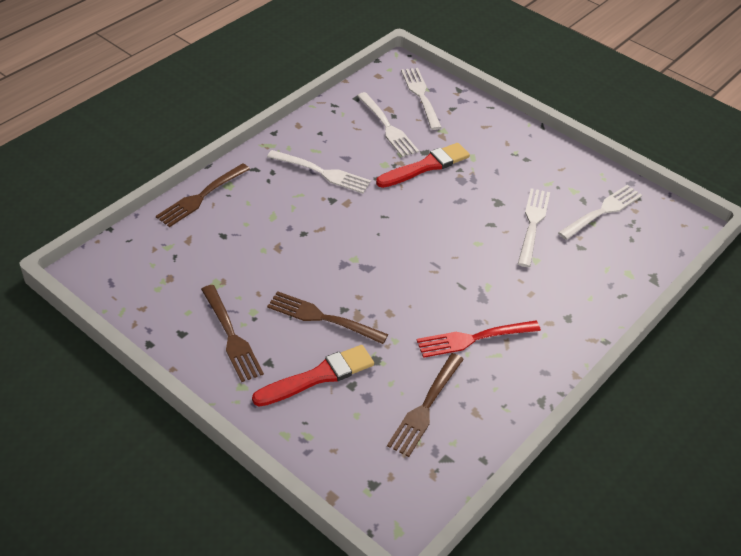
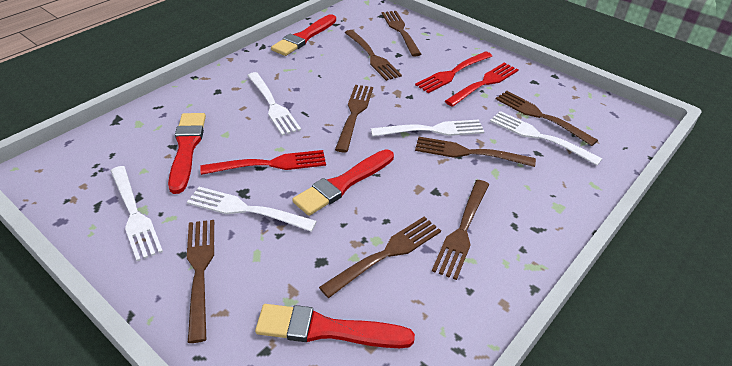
brown fork: [156,163,250,227] [201,285,264,382] [267,291,388,344] [387,353,464,457] = 4 -> [187,220,214,343] [319,217,441,298] [335,85,373,153] [345,30,402,81] [381,11,421,56] [415,137,536,167] [432,180,489,280] [496,91,598,146] = 8
red brush: [252,345,374,406] [376,143,470,188] = 2 -> [168,113,206,194] [255,304,415,348] [271,14,336,56] [292,149,394,216] = 4
red fork: [417,320,541,358] = 1 -> [200,150,326,175] [415,51,492,93] [445,62,519,107] = 3

